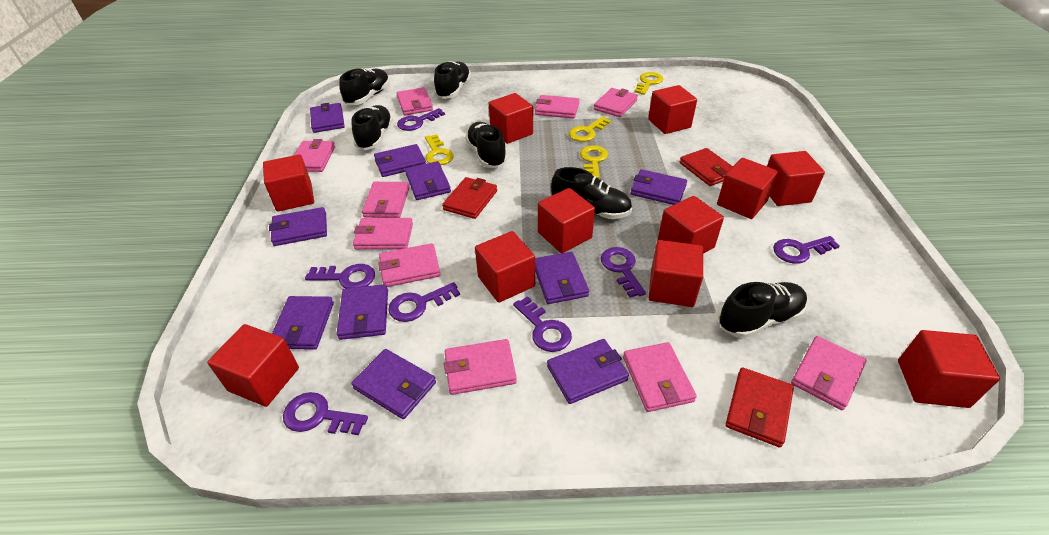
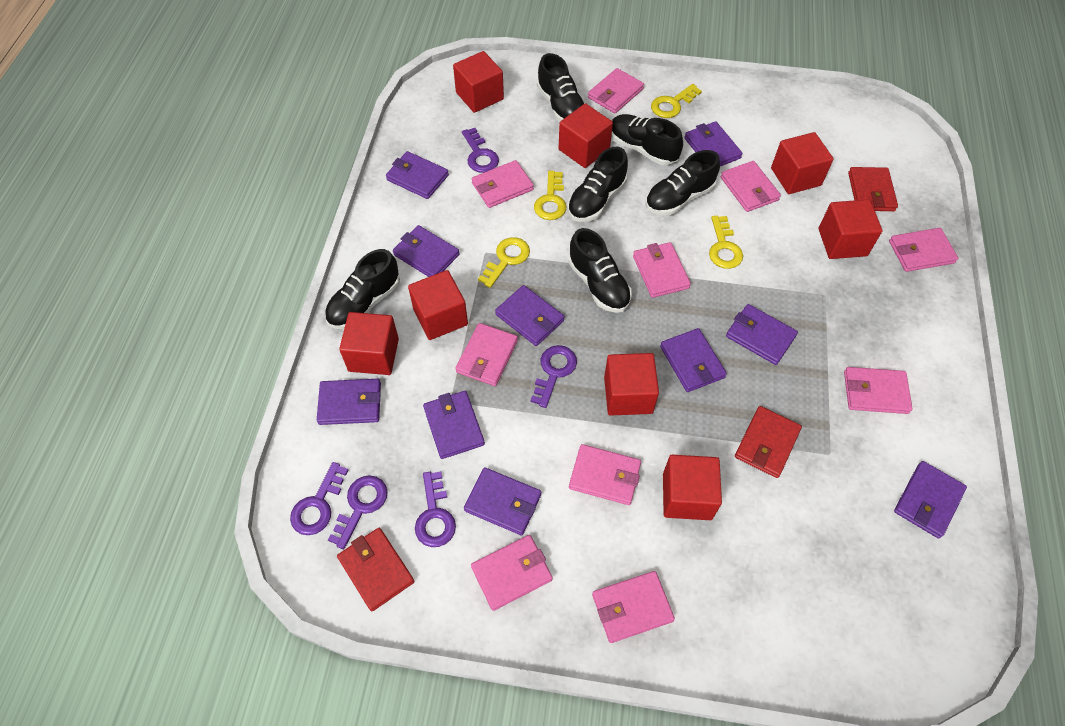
purple key: [283,392,368,435] [305,264,375,288] [388,282,460,322] [397,108,445,131] [513,296,572,352] [601,247,646,298] [773,236,840,264] = 7 -> [290,462,349,535] [328,475,388,549] [415,471,456,547] [462,128,499,173] [531,345,577,408] = 5
red cube: [207,324,299,407] [263,154,314,212] [475,231,535,303] [489,93,533,144] [538,188,595,253] [648,85,697,134] [649,240,703,307] [658,196,724,254] [717,158,778,219] [767,151,825,206] [898,330,1000,408] = 11 -> [339,312,399,375] [408,270,468,340] [453,51,504,113] [559,103,613,168] [604,353,659,416] [663,455,722,520] [771,132,834,194] [818,199,882,259] = 8

